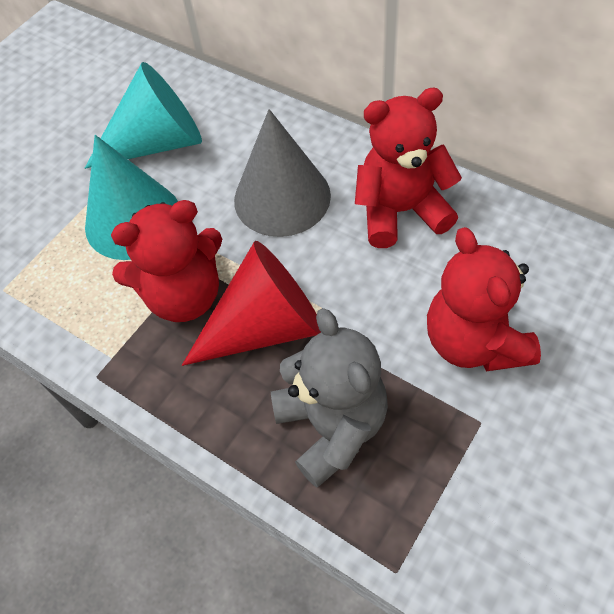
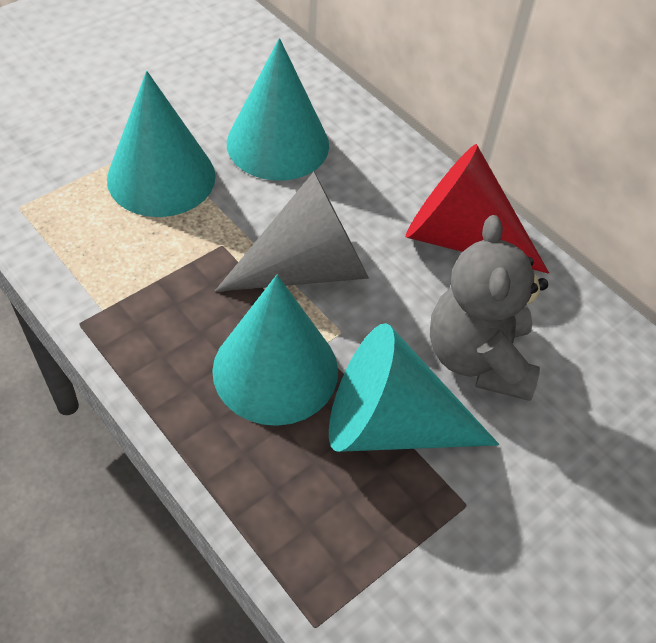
red teddy bear: [111,200,222,322] [355,88,462,248] [427,227,541,371] = 3 -> none = 0
turquoise cone: [85,62,202,169] [85,135,178,260] = 2 -> [107,71,215,217] [212,275,338,426] [227,38,329,181] [329,323,499,452] = 4

